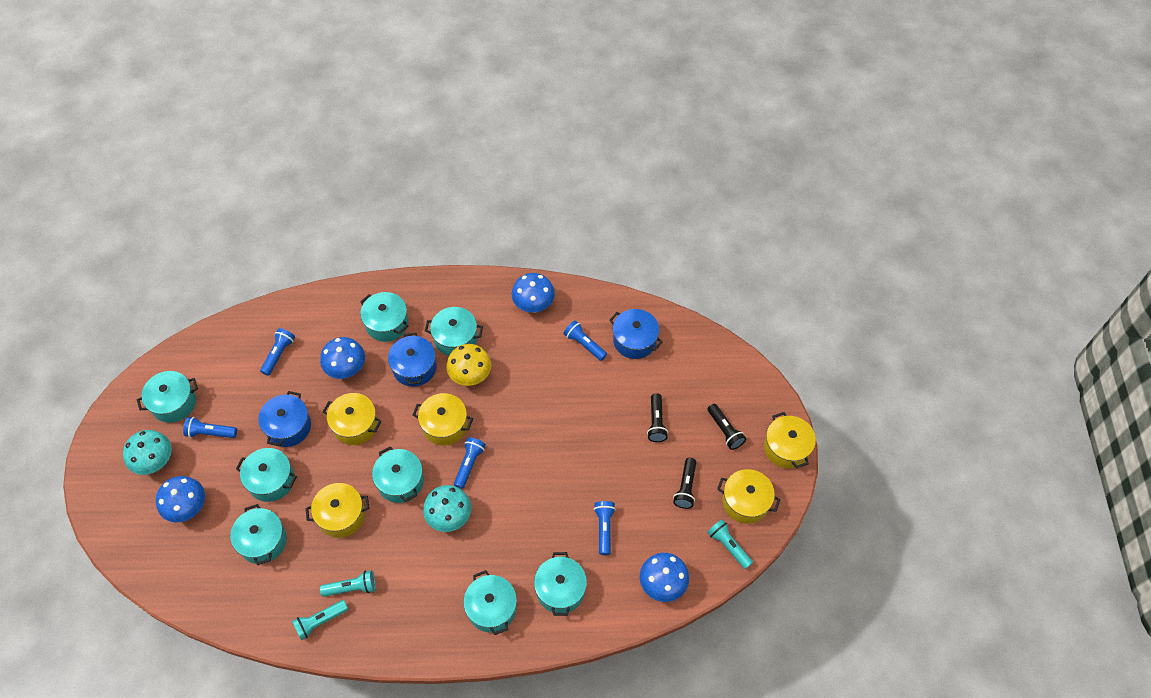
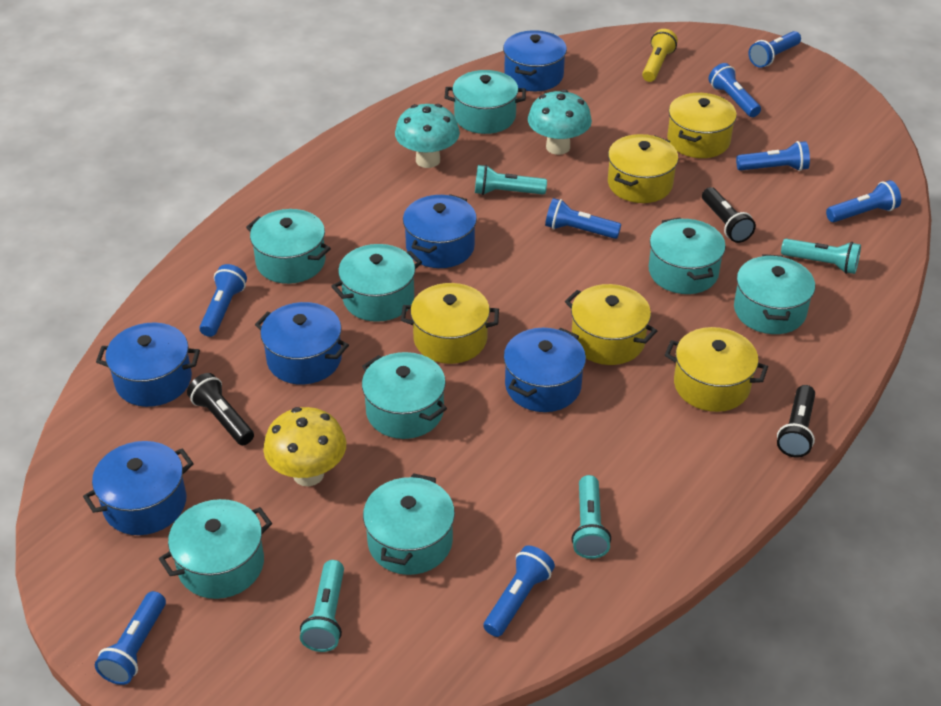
blue flashlight: [183,417,237,438] [260,328,295,376] [454,437,486,489] [563,320,607,361] [594,501,616,555] = 5 -> [95,591,166,685] [199,264,247,337] [483,545,555,637] [545,198,621,239] [708,63,761,117] [736,141,810,171] [749,31,801,68] [826,180,901,222] = 8
blue mushroom: [156,476,205,522] [320,337,365,379] [512,273,555,313] [640,553,689,602] = 4 -> none = 0
blue pot: [258,391,311,447] [388,333,437,387] [609,309,663,359] = 3 -> [83,441,194,535] [96,322,200,407] [255,302,349,384] [403,194,477,268] [503,30,567,91] [504,328,586,412] = 6
turquoise flashlight: [292,600,348,640] [320,570,376,597] [707,519,753,569] = 3 -> [300,560,344,652] [475,165,547,195] [571,475,611,559] [781,239,861,274] = 4
yellow flashlight: none = 0 -> [642,29,678,82] = 1

